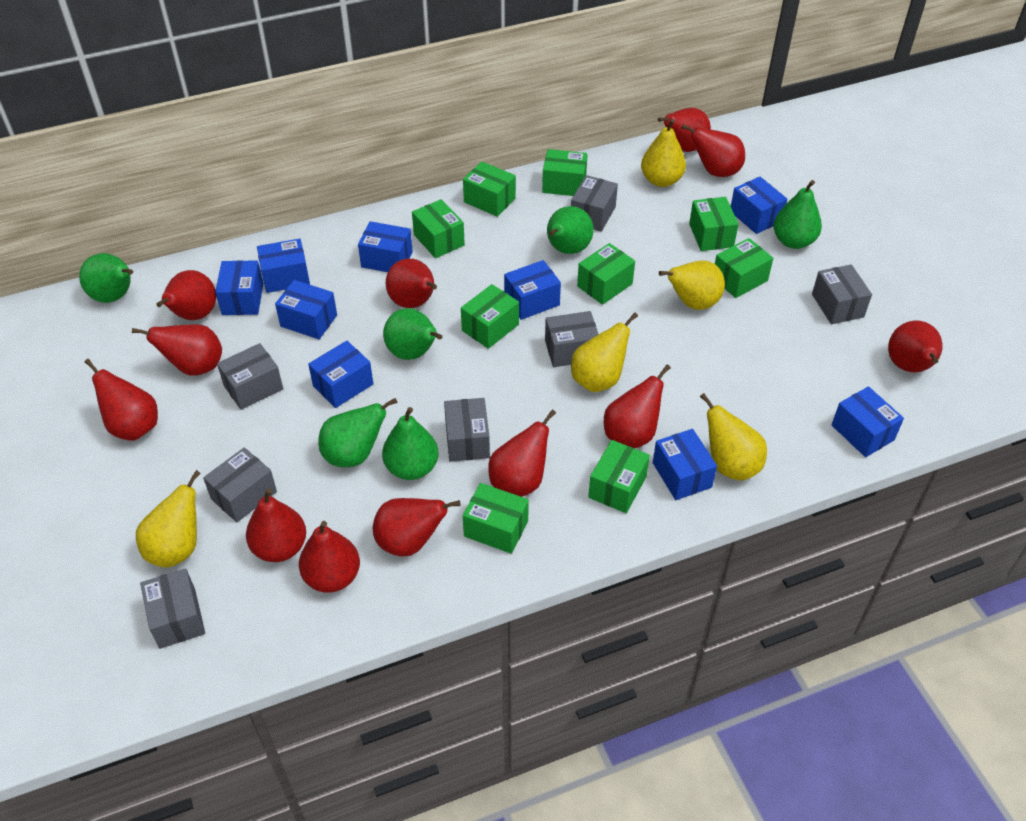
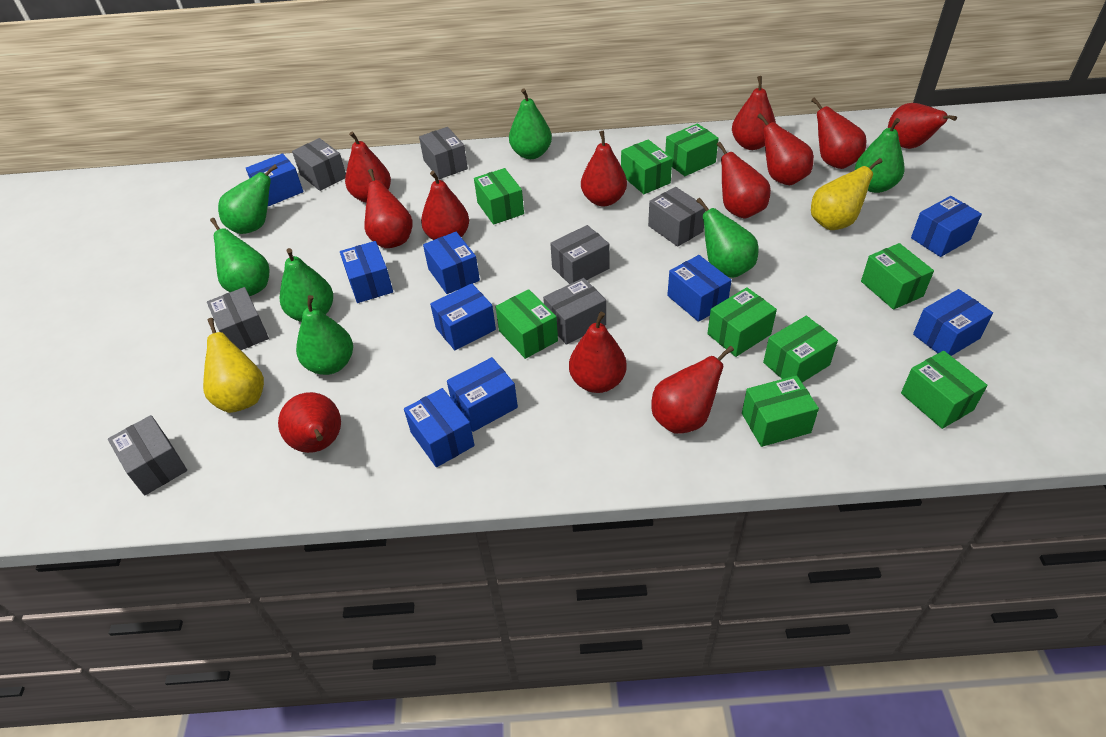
green pear: [79,253,133,303] [318,398,397,467] [382,407,439,480] [383,308,442,360] [547,206,594,254] [774,180,822,249] = 6 -> [210,218,270,296] [218,164,278,234] [280,248,333,322] [296,295,353,375] [509,88,552,159] [696,198,758,278] [855,118,905,193] = 7
yellow pear: [136,470,201,568] [571,313,638,392] [641,119,686,187] [659,261,725,310] [700,393,767,481] = 5 -> [203,318,264,413] [811,158,883,230] = 2

